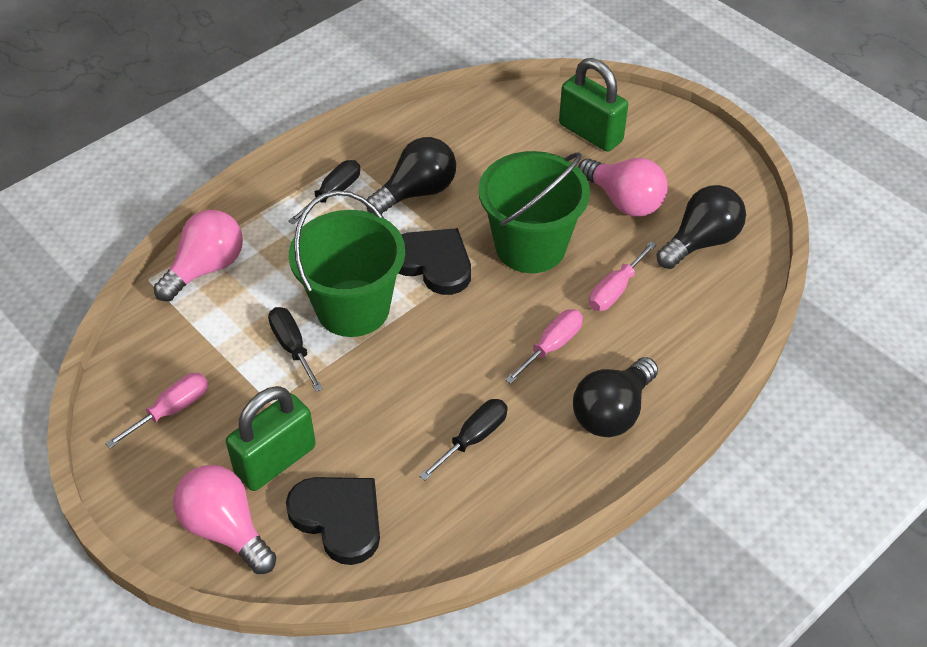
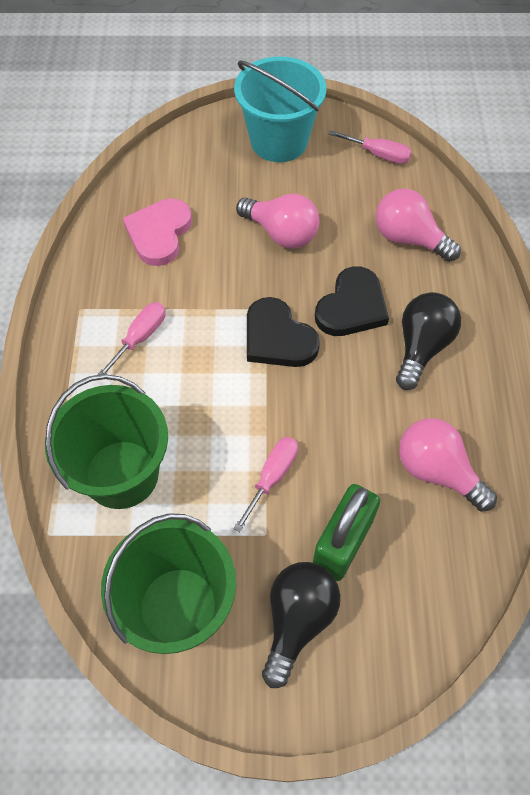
black light bulb: [366,137,456,214] [573,357,658,437] [657,185,746,269] = 3 -> [262,562,340,688] [396,292,461,390] = 2
black screwdriver: [268,307,323,392] [288,160,360,224] [419,399,508,481] = 3 -> none = 0
green padlock: [226,386,316,491] [559,58,628,152] = 2 -> [313,484,380,581] = 1
pink heart: none = 0 -> [123,198,192,266] = 1
turquoise bucket: none = 0 -> [234,57,326,162] = 1

